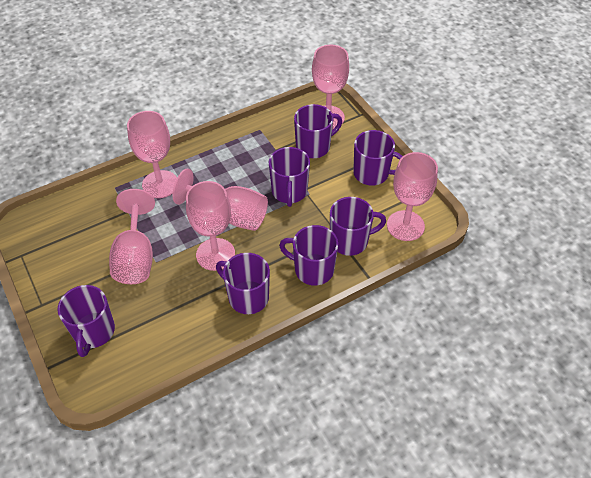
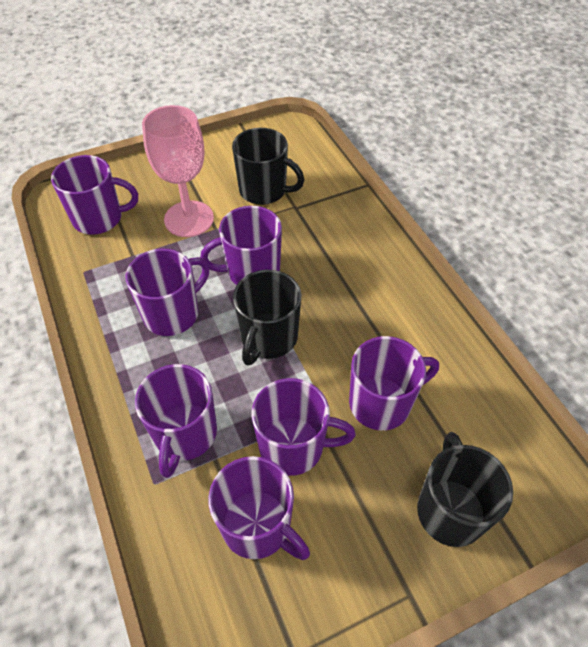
black mug: none = 0 -> [232,128,304,205] [233,270,301,365] [417,432,513,547] = 3
pink goblet: [109,189,155,284] [127,111,177,198] [173,168,268,231] [186,181,235,271] [312,45,349,129] [387,152,438,241] = 6 -> [142,105,214,237] = 1

